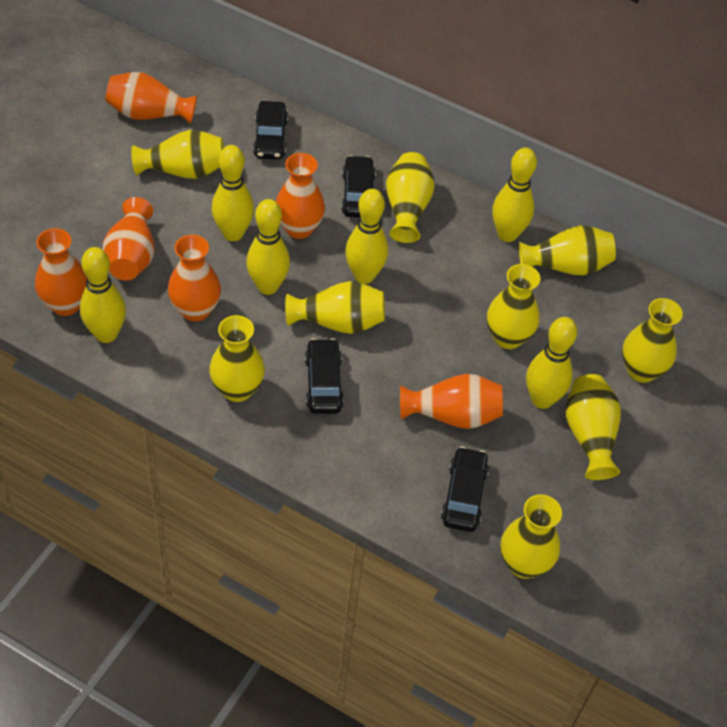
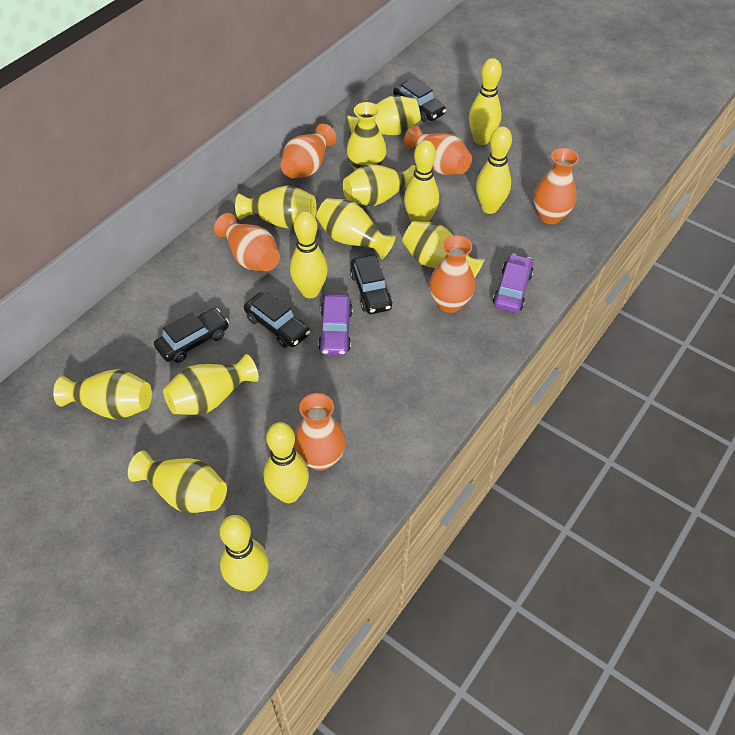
purple car: none = 0 -> [318,294,353,356] [493,253,533,313] = 2

